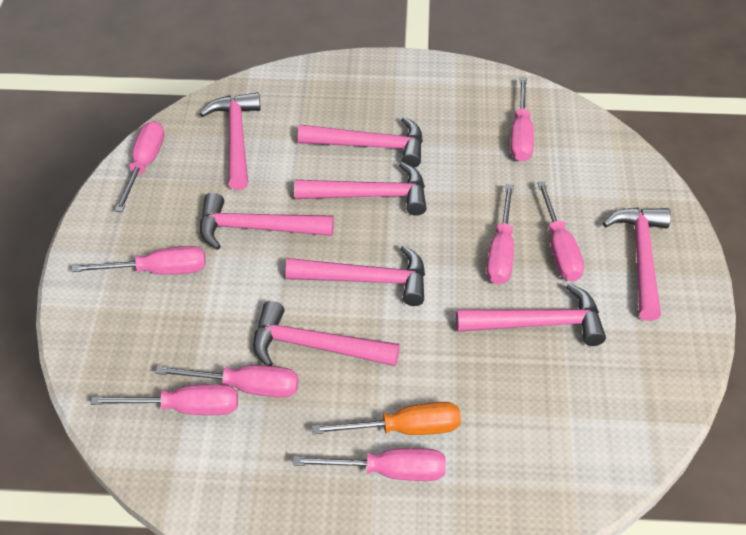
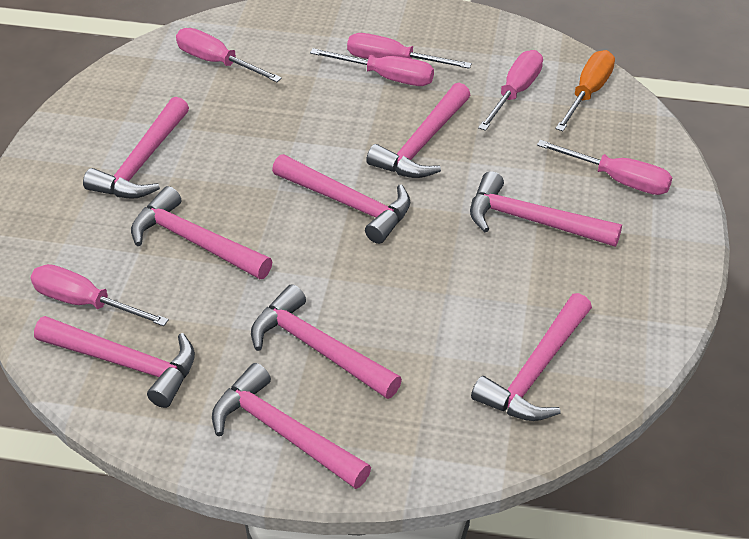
pink hammer: [200,92,261,190] [200,193,334,250] [253,301,400,366] [286,245,425,306] [295,162,427,216] [298,117,423,168] [456,283,606,346] [603,207,671,321] = 8 -> [34,316,195,408] [83,97,189,199] [131,186,272,279] [212,363,371,489] [251,285,402,399] [272,154,410,244] [366,83,470,178] [470,171,622,247] [471,293,592,421] = 9
pink screwdriver: [71,246,206,275] [91,384,238,415] [115,121,164,212] [155,365,299,398] [293,448,446,481] [487,184,514,285] [510,77,534,161] [537,181,584,282] = 8 -> [31,264,169,326] [176,28,282,82] [310,48,434,86] [347,33,472,69] [478,50,543,131] [537,140,672,195] = 6

